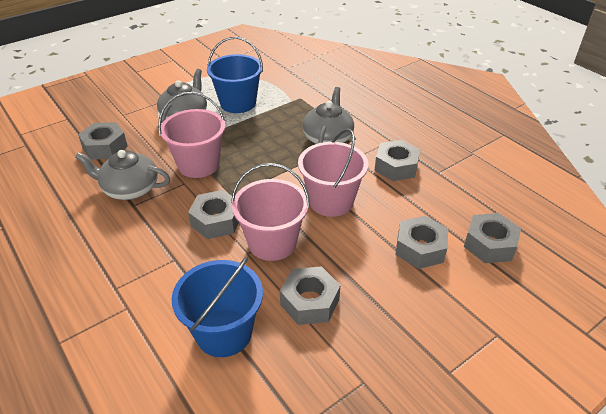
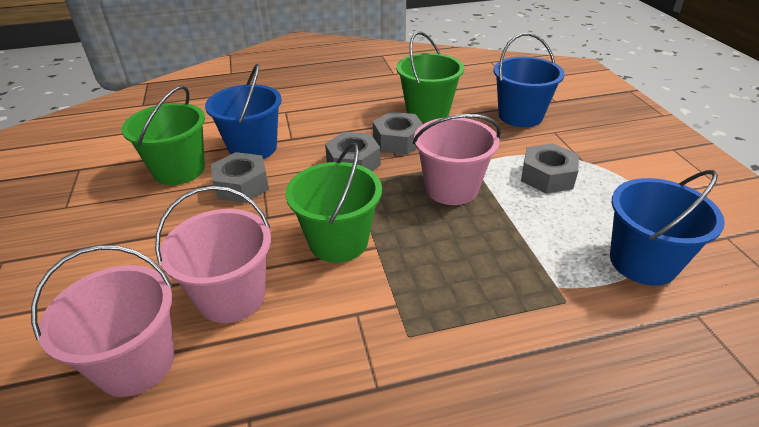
blue bucket: [172,257,263,357] [207,37,263,113] = 2 -> [205,64,282,159] [494,33,565,127] [610,170,725,286] = 3
green bucket: none = 0 -> [121,86,205,185] [286,143,382,263] [396,31,464,122] = 3
grey nut: [78,122,128,160] [188,190,239,239] [280,266,340,325] [374,140,420,181] [395,216,448,269] [464,213,521,263] = 6 -> [211,152,269,203] [325,132,381,171] [373,112,423,155] [521,143,579,194] = 4
grey teapot: [75,150,170,200] [157,69,207,123] [302,87,354,144] = 3 -> none = 0

